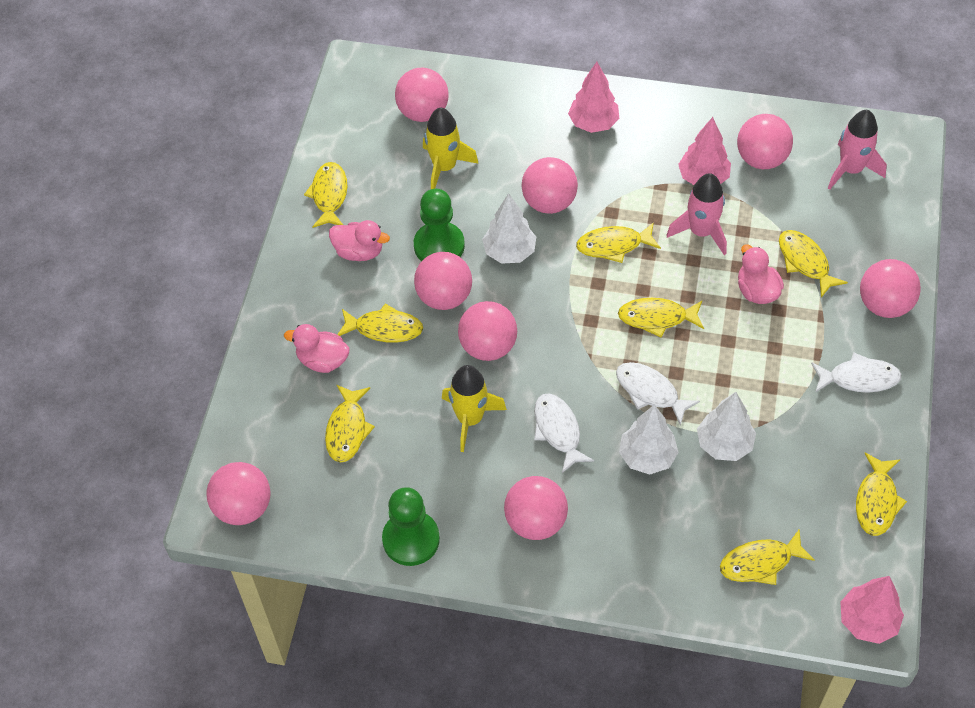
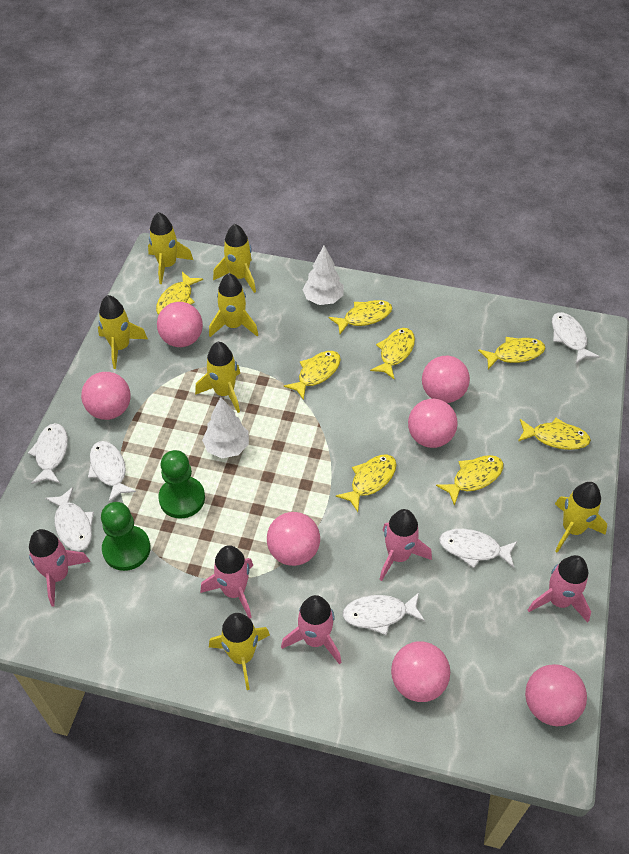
pink ball: [206,462,270,525] [395,68,449,122] [414,252,472,310] [458,301,517,361] [504,476,568,540] [522,157,578,214] [737,114,793,169] [860,259,921,318] = 8 -> [81,372,131,420] [157,302,203,347] [267,512,320,566] [391,641,450,702] [408,399,458,448] [422,356,470,403] [525,664,587,726] = 7
pink duck: [284,324,350,373] [329,220,390,261] [738,244,784,304] = 3 -> none = 0
pink rocket: [666,173,727,255] [828,110,887,190] = 2 -> [29,529,90,607] [200,545,253,618] [281,595,341,664] [379,509,432,581] [528,555,591,623] = 5
pink tree: [568,62,619,133] [678,117,731,185] [840,576,904,644] = 3 -> none = 0
white fish: [534,393,594,473] [616,362,700,426] [811,353,902,393] = 3 -> [28,423,68,484] [45,487,94,552] [88,441,136,503] [343,593,425,635] [439,529,517,568] [552,312,600,364] = 6
white tree: [482,193,536,264] [619,405,679,475] [697,392,756,461] = 3 -> [202,397,249,458] [302,246,343,305] = 2
yellow rocket: [423,107,479,189] [442,365,507,452] = 2 -> [98,295,148,369] [148,212,193,284] [195,342,240,413] [209,273,258,337] [209,613,270,690] [213,224,256,293] [555,482,607,553] = 7

